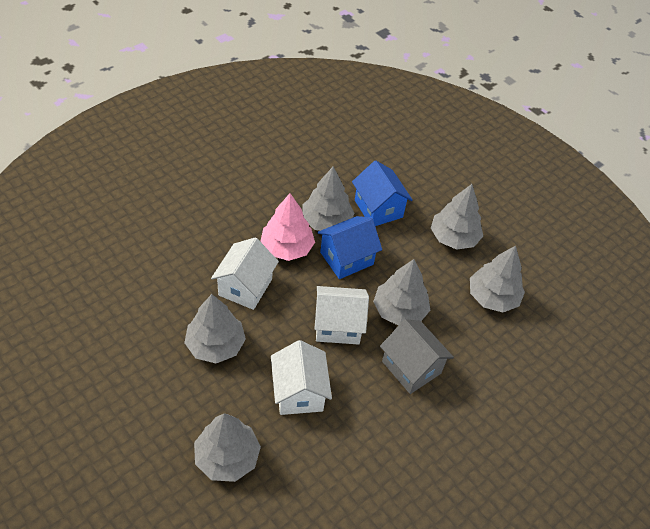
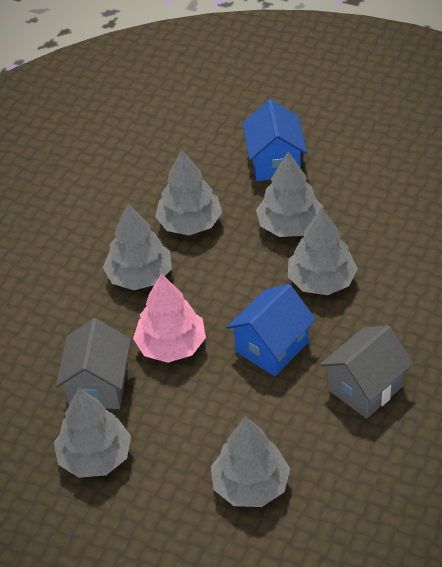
grey house: [380,319,454,394] = 1 -> [56,318,131,409] [320,325,414,419] = 2
white house: [211,237,279,310] [271,340,332,415] [314,286,369,344] = 3 -> none = 0

